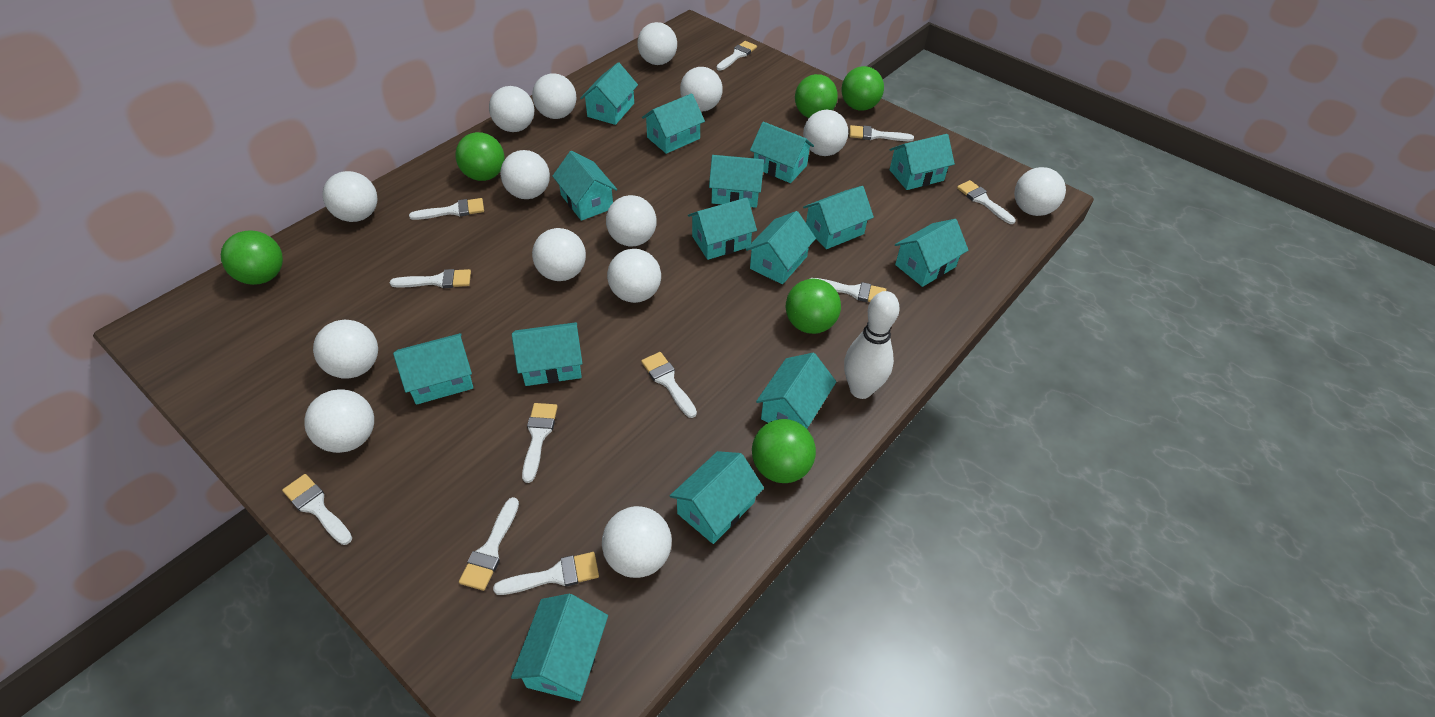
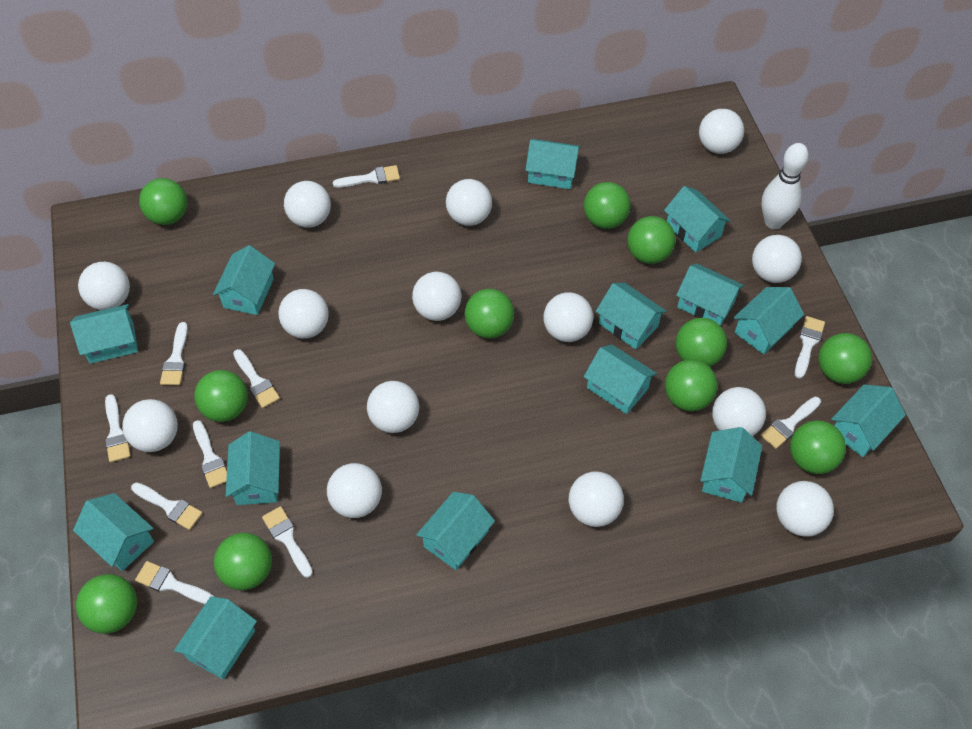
green ball: [221,230,283,285] [455,132,505,181] [752,419,816,483] [785,279,841,334] [795,74,838,118] [841,66,884,111] = 6 -> [76,574,137,634] [139,178,188,225] [194,370,248,422] [214,533,272,590] [465,289,514,338] [584,182,631,229] [627,216,675,264] [665,360,718,411] [676,318,727,367] [790,421,846,474] [818,333,872,384] = 11
turquoise house: [393,333,473,405] [511,594,608,701] [512,322,583,386] [552,151,617,221] [580,62,638,125] [642,93,705,154] [670,451,764,544] [688,198,757,260] [709,155,764,208] [746,211,816,284] [750,122,814,183] [756,353,836,429] [803,186,874,249] [889,134,955,190] [895,219,968,287] = 15 -> [70,304,138,364] [73,493,154,571] [174,596,257,679] [213,245,275,315] [226,431,280,505] [416,492,495,570] [525,139,581,189] [584,345,657,414] [596,283,667,349] [664,186,731,253] [676,263,744,326] [700,427,762,503] [734,287,804,355] [831,385,906,457] = 14
white brush: [282,474,352,545] [390,269,471,288] [409,198,484,220] [459,497,519,591] [493,552,599,595] [522,403,558,483] [641,352,697,418] [716,41,757,71] [810,278,886,302] [849,125,914,141] [957,180,1016,224] = 11 -> [105,394,131,462] [131,482,203,530] [135,561,214,604] [160,322,188,385] [193,420,227,488] [233,349,280,408] [262,506,313,578] [333,165,400,187] [761,397,821,449] [795,316,825,379] = 10

